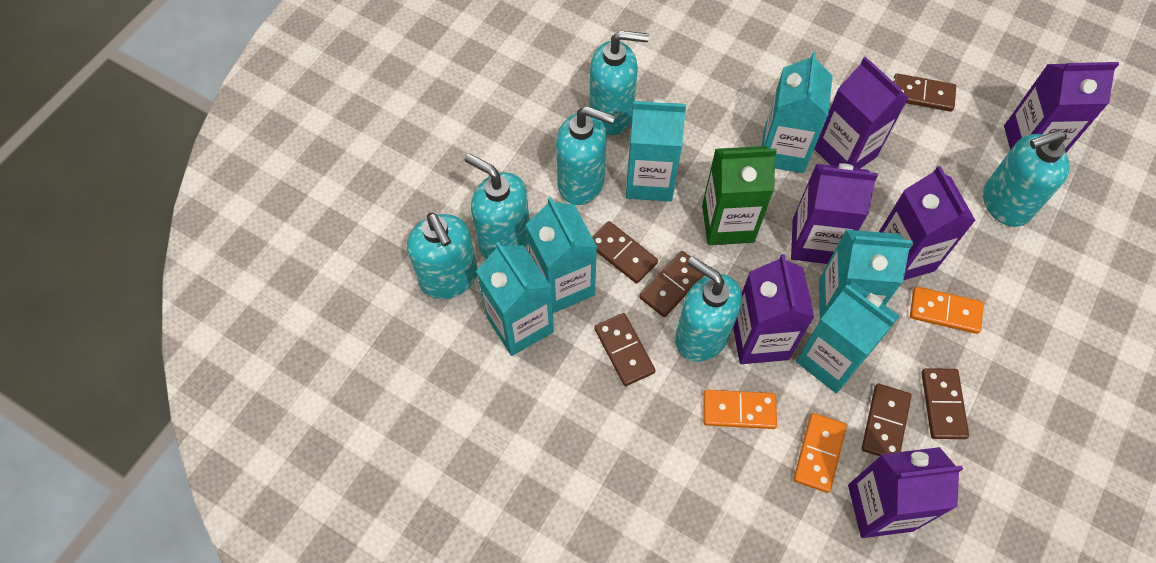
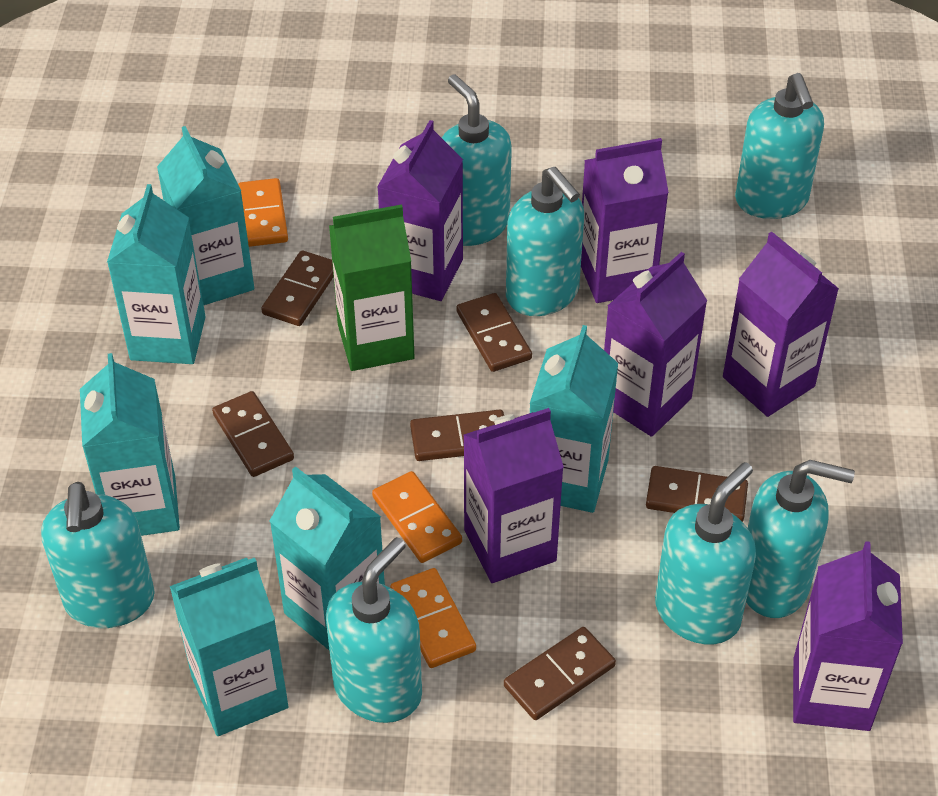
turquoise soap dispenser: [407,213,477,299] [465,154,530,259] [556,106,615,205] [589,31,649,135] [675,256,742,362] [983,130,1069,227] = 6 -> [41,482,155,628] [326,537,422,723] [442,74,512,246] [506,167,584,316] [655,462,756,644] [735,73,824,219] [746,460,855,618] = 7

